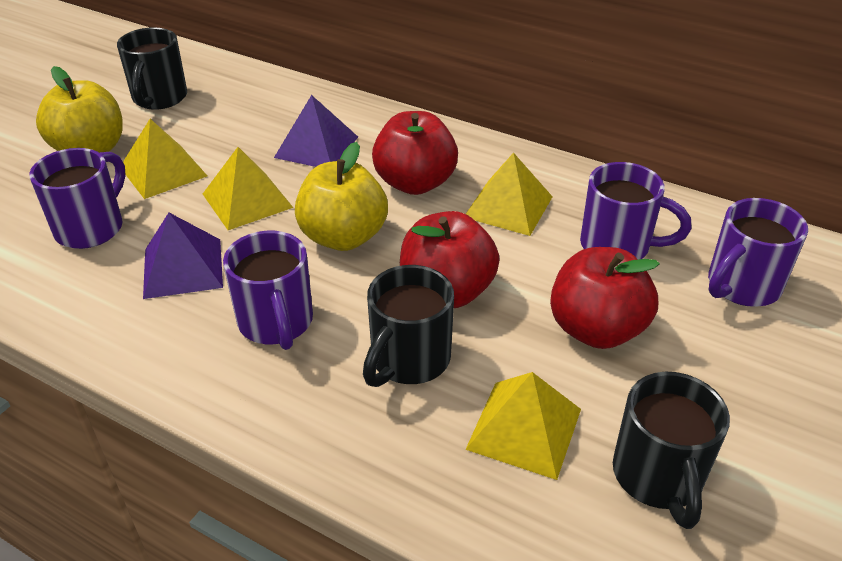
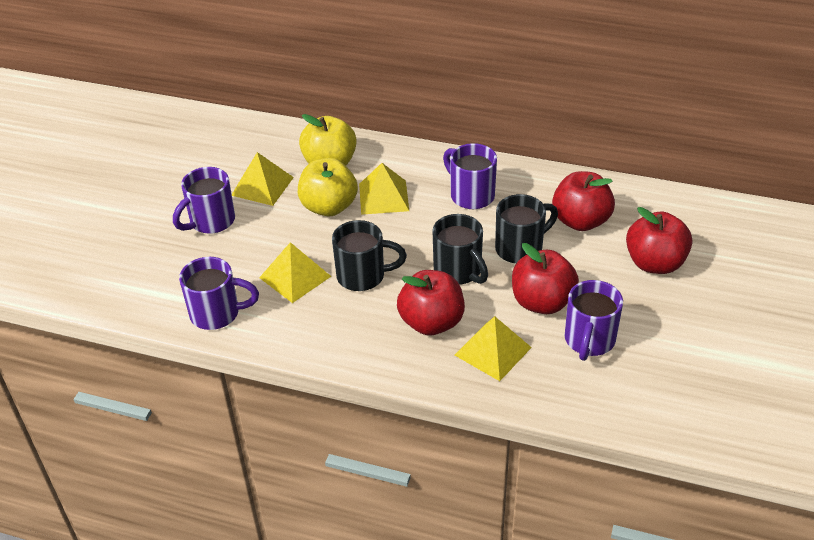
purple pyramid: [143,213,223,299] [274,95,358,167] = 2 -> none = 0
red apple: [372,111,458,195] [400,211,500,308] [550,247,660,349] = 3 -> [397,270,465,335] [512,243,579,314] [552,171,615,231] [626,207,692,274] = 4

